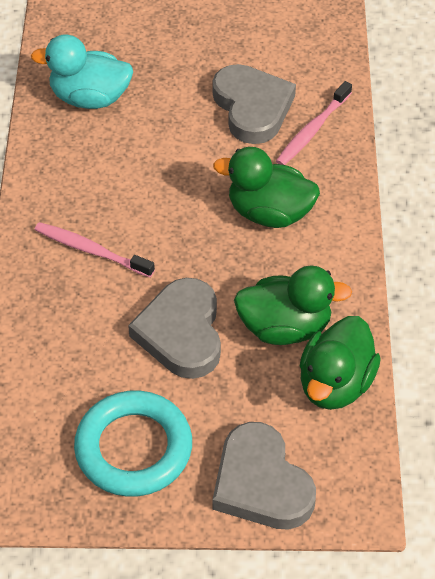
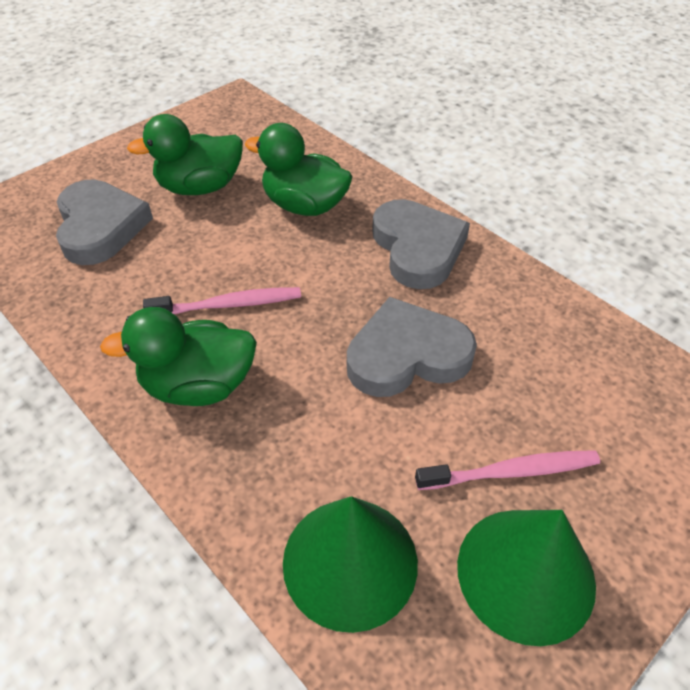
green cone: none = 0 -> [283,496,418,633] [457,510,596,646] = 2
turquoise duck: [31,34,133,109] = 1 -> none = 0
turquoise ring: [74,391,192,497] = 1 -> none = 0

